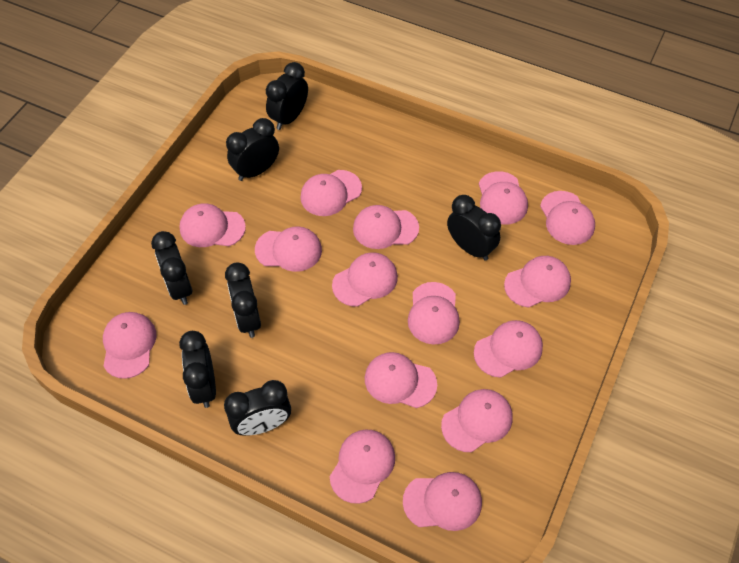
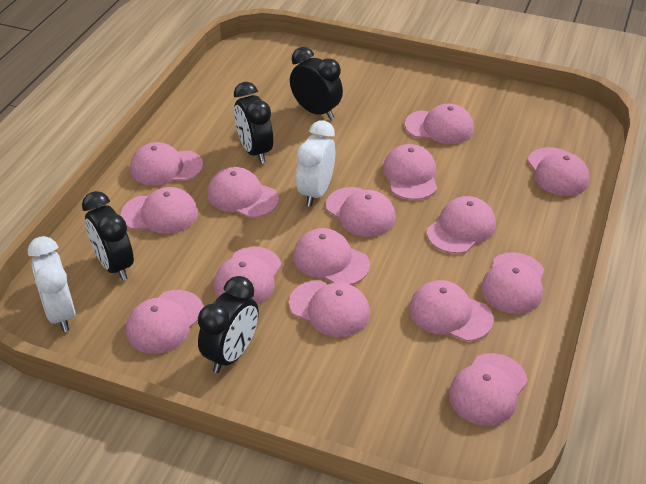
black clock: [151,231,192,305] [179,331,216,408] [224,380,291,436] [225,262,261,338] [226,118,279,181] [266,62,308,130] [447,195,501,261] = 7 -> [82,191,134,281] [198,276,259,373] [234,82,273,164] [290,47,343,120] = 4
white clock: none = 0 -> [28,236,75,332] [296,121,335,207] = 2

